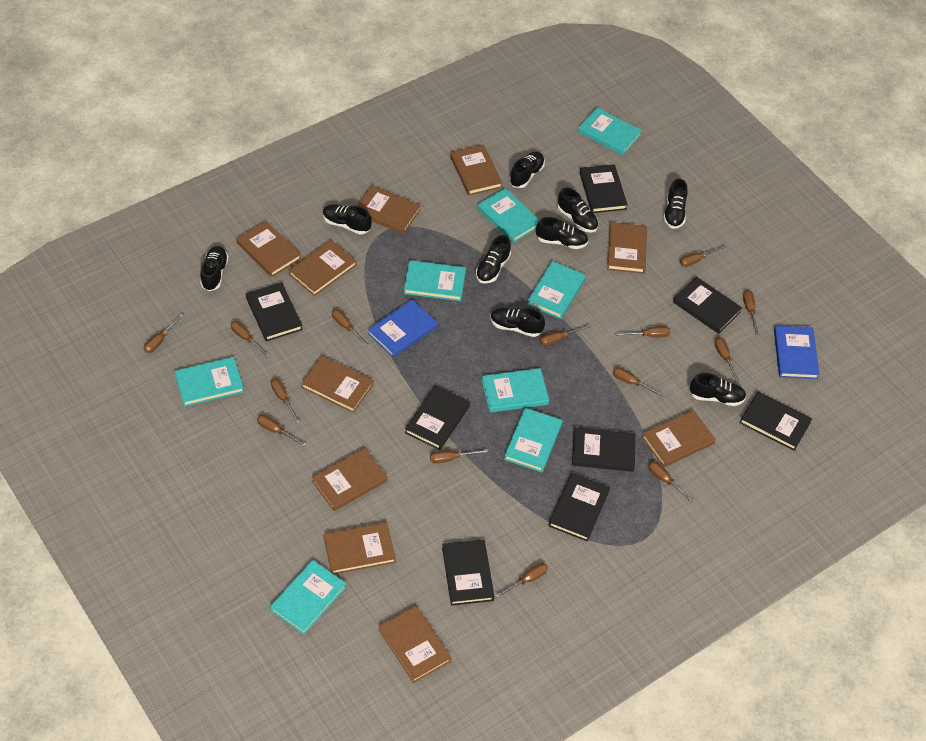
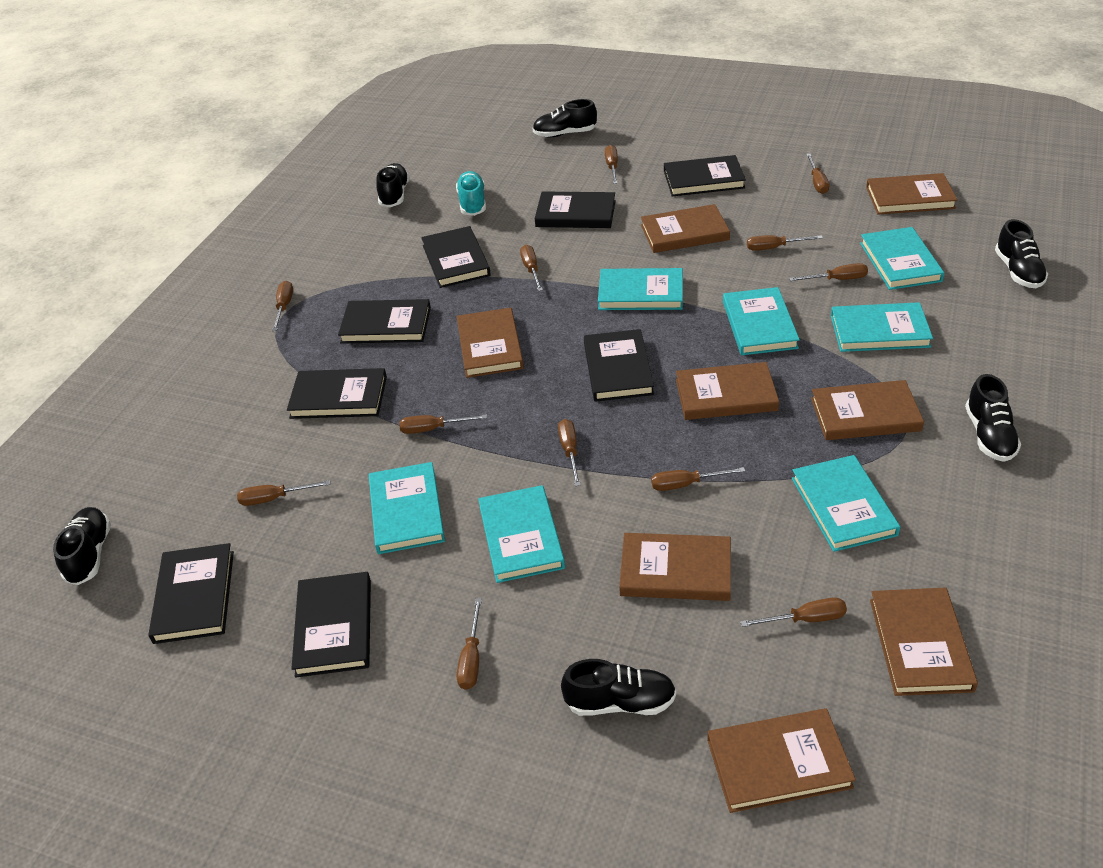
black shoe: [200,246,229,291] [323,204,372,234] [476,235,511,284] [490,308,545,337] [509,152,545,188] [536,217,588,249] [557,187,599,233] [663,178,688,229] [690,373,746,406] = 9 -> [53,507,111,585] [376,163,410,207] [533,99,597,137] [561,659,676,716] [965,374,1021,462] [995,219,1048,288] = 6
blue book: [368,300,438,358] [774,326,820,379] = 2 -> none = 0
brown book: [236,221,301,277] [289,240,357,296] [301,356,374,413] [312,448,387,511] [323,522,396,574] [357,185,421,234] [378,606,451,683] [450,144,502,196] [607,222,647,274] [642,410,716,467] = 10 -> [457,308,524,378] [619,533,731,601] [641,204,730,253] [676,362,779,420] [707,708,856,813] [811,380,924,440] [866,173,958,215] [870,587,978,696] = 8
brown screwdriver: [144,314,184,353] [231,321,270,358] [257,414,307,447] [271,378,300,423] [332,309,369,347] [430,449,488,463] [496,563,548,598] [540,324,591,346] [613,367,664,397] [616,326,670,337] [648,461,694,503] [680,245,727,267] [715,337,740,383] [743,290,759,335] = 14 -> [237,480,330,506] [272,281,293,331] [399,414,487,434] [457,598,482,690] [520,245,543,291] [558,419,581,486] [605,145,618,184] [651,467,745,491] [741,597,847,627] [747,235,823,251] [789,263,868,281] [806,154,830,194] = 12
turquoise book: [175,357,244,407] [270,560,346,635] [404,260,466,301] [477,188,539,243] [482,368,549,413] [504,408,563,472] [527,261,586,319] [578,107,642,155] = 8 -> [369,462,445,554] [478,485,565,583] [598,268,683,310] [723,287,800,355] [792,455,900,552] [831,302,933,352] [860,227,944,290] = 7
turquoise shoe: none = 0 -> [456,171,486,216] = 1

